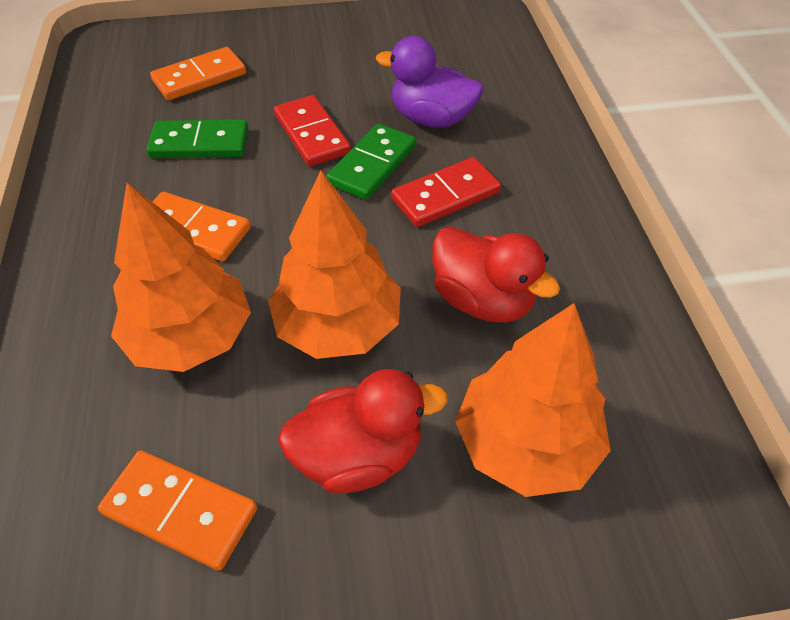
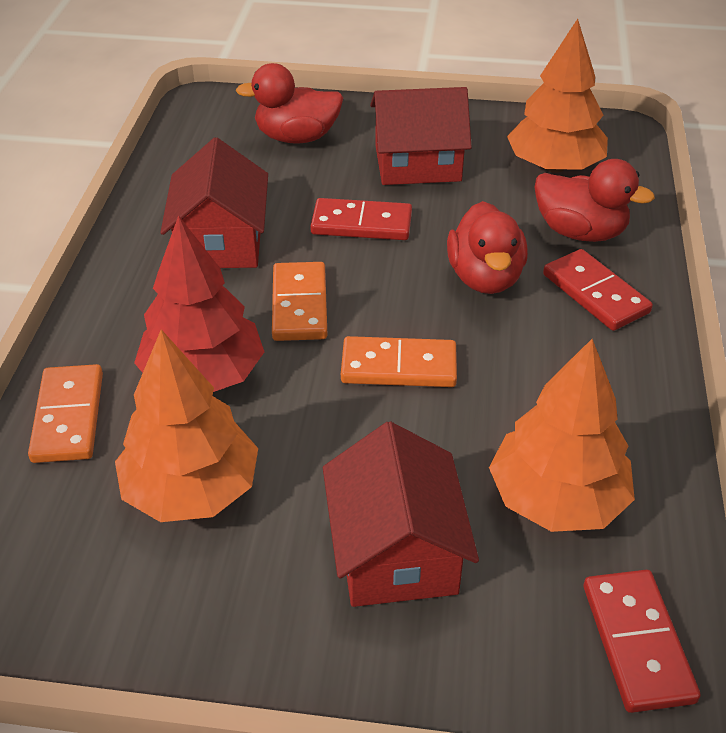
green domino: [146,120,249,158] [326,123,417,200] = 2 -> none = 0
purple duck: [376,36,483,127] = 1 -> none = 0
red domino: [274,95,351,166] [391,157,501,227] = 2 -> [310,198,412,240] [543,249,653,331] [584,570,701,713] = 3
red duck: [278,369,448,494] [432,227,560,323] = 2 -> [236,63,343,144] [447,201,528,294] [534,159,655,242] = 3
red house: none = 0 -> [160,137,268,268] [323,421,479,607] [370,87,472,185] = 3
red tree: none = 0 -> [134,215,264,392] = 1

